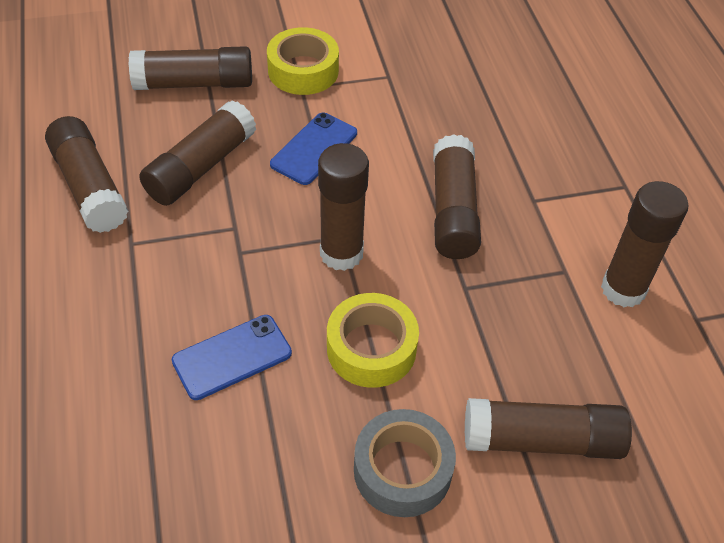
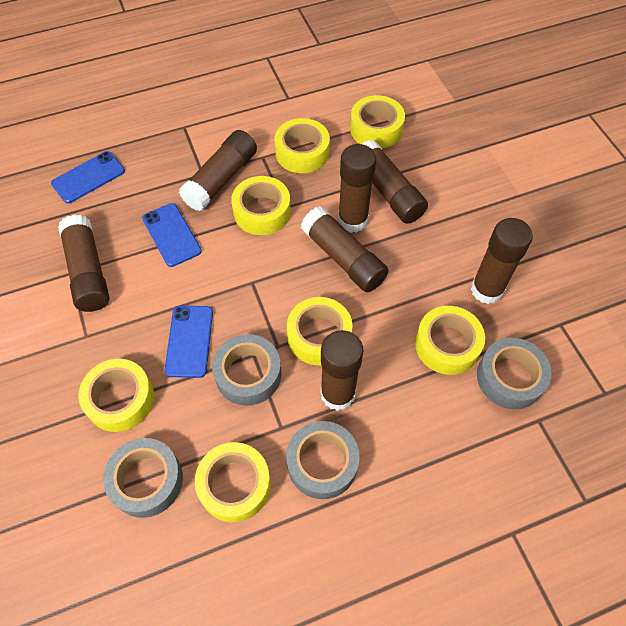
blue phone: [172,315,292,400] [270,112,357,185] = 2 -> [51,151,125,203] [142,203,202,267] [164,306,213,378] = 3
grey tape: [354,409,456,517] = 1 -> [103,438,183,518] [212,334,281,406] [286,421,360,499] [477,338,552,409] = 4
yellow tape: [267,27,339,95] [327,293,419,388] = 2 -> [78,359,154,432] [195,442,271,522] [231,176,291,235] [274,118,330,173] [287,297,352,365] [350,95,405,148] [415,306,485,375] = 7

